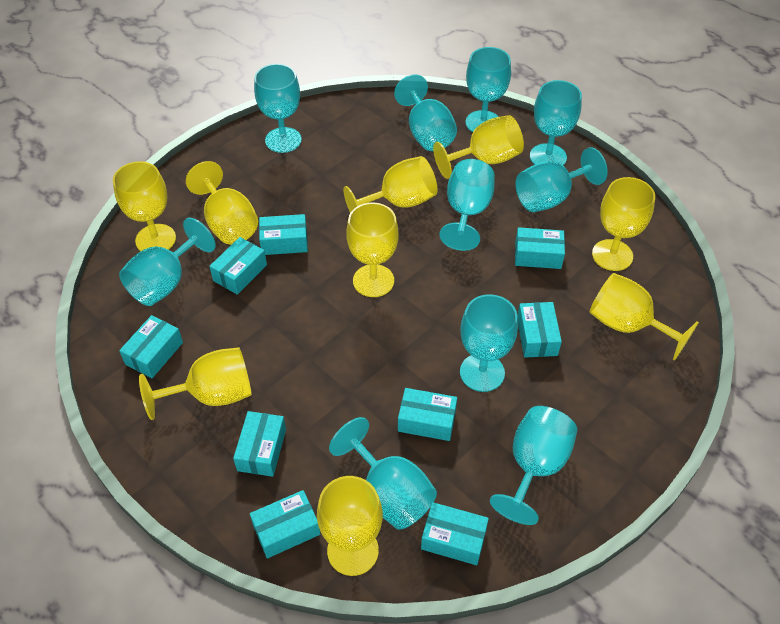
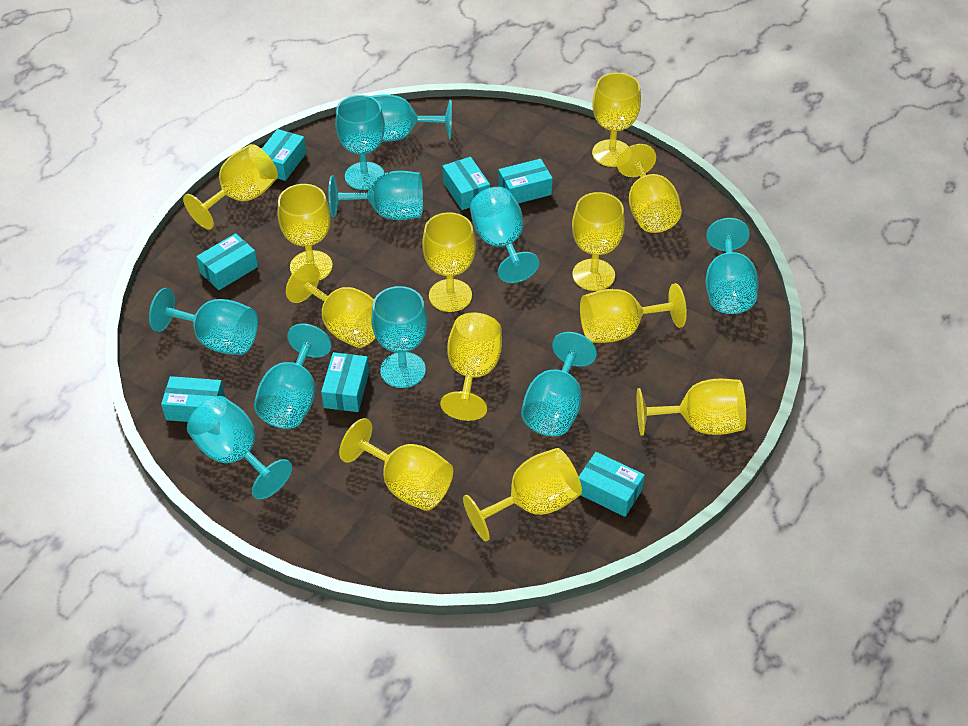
turquoise box: [119,315,183,378] [209,237,267,295] [233,411,286,477] [250,490,320,558] [259,214,308,255] [398,388,457,441] [421,502,489,565] [515,227,565,269] [517,302,562,358] = 9 -> [161,376,225,422] [196,233,258,290] [262,129,306,181] [321,352,369,412] [442,157,490,210] [498,159,553,203] [579,452,645,517] = 7
yellow goblet: [113,161,176,251] [139,347,252,420] [186,161,258,245] [317,476,383,576] [343,156,437,213] [346,203,399,297] [433,115,524,179] [590,273,699,360] [592,177,655,271] = 9 -> [183,144,278,230] [278,184,333,280] [286,263,376,348] [339,418,453,511] [422,212,476,312] [440,312,502,421] [463,448,582,541] [572,192,625,291] [580,283,687,343] [592,73,641,167] [617,144,682,233] [637,379,746,436] = 12

